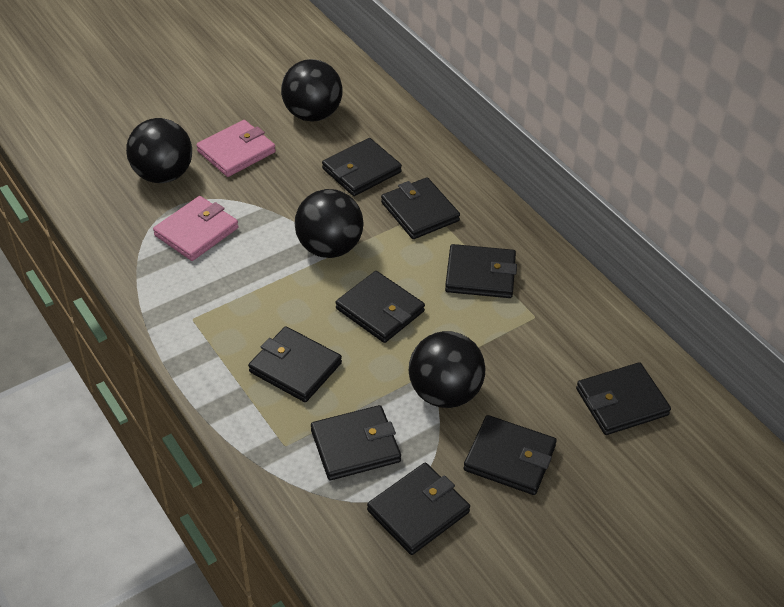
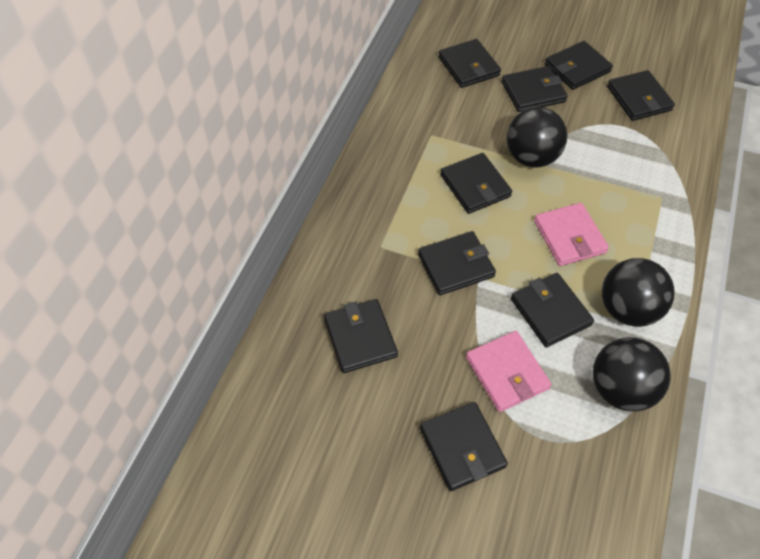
black ball: [126,118,192,183] [281,59,343,122] [295,189,364,258] [409,331,485,408] = 4 -> [507,107,567,168] [593,337,671,412] [602,258,675,327] = 3

